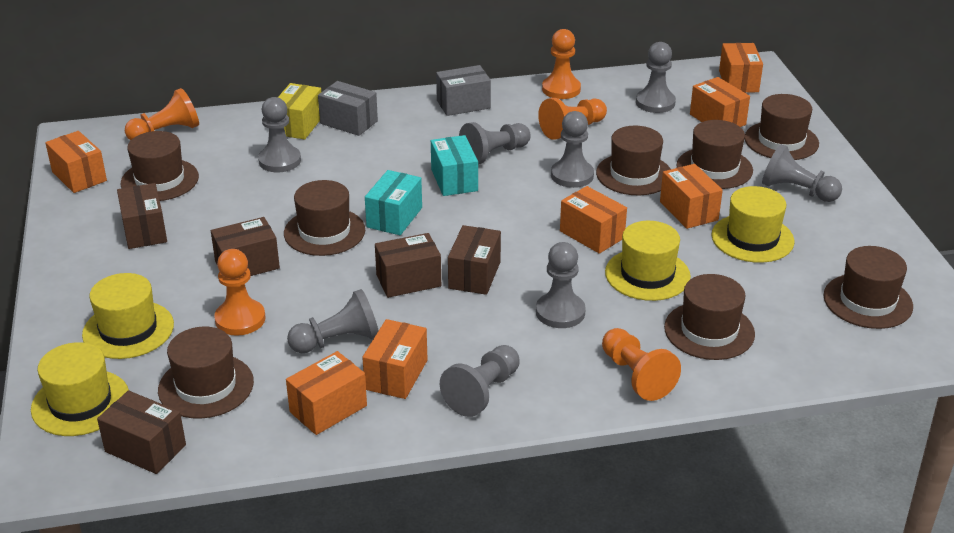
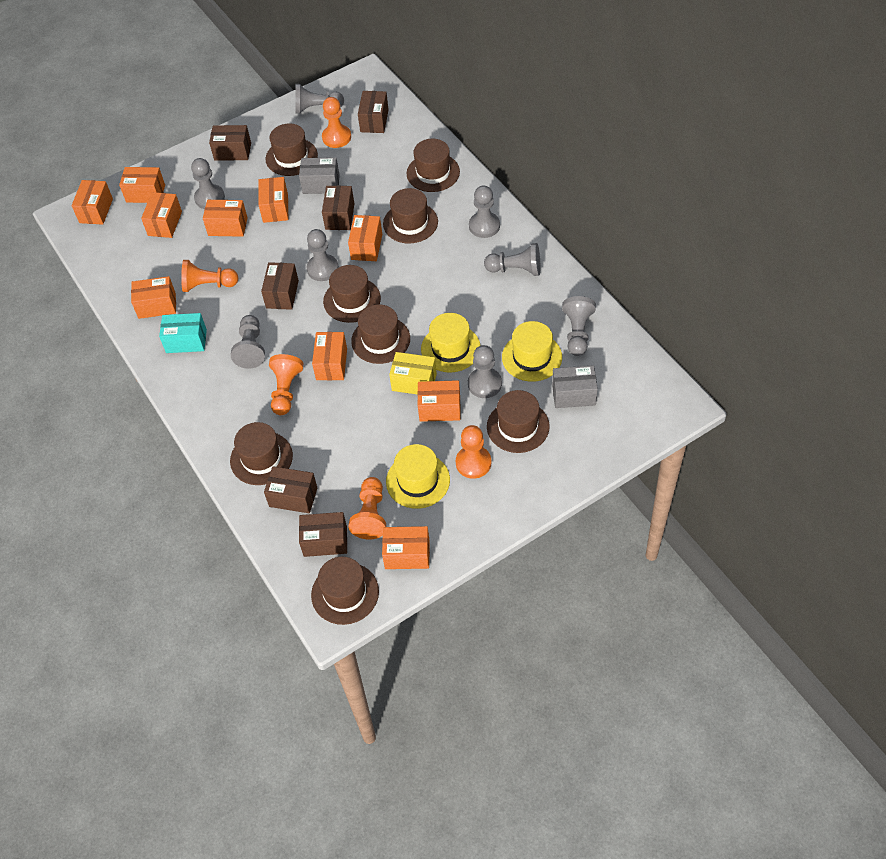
brown box: [97,390,186,474] [117,183,167,249] [211,217,280,276] [375,233,441,298] [448,225,501,295] = 5 -> [209,125,251,161] [261,262,299,310] [264,466,317,513] [299,512,347,557] [322,186,354,230] [358,91,389,133] = 6
orange box: [45,131,107,193] [286,351,367,435] [362,319,428,399] [560,186,627,254] [660,164,723,229] [690,77,750,127] [719,43,763,93] = 7 -> [72,180,113,225] [119,167,165,203] [131,276,176,319] [141,192,182,238] [203,200,248,237] [258,177,288,223] [312,332,347,380] [348,215,382,261] [382,526,430,569] [417,380,461,422] = 10
turquoise box: [365,170,422,235] [431,135,478,196] = 2 -> [159,313,207,353] = 1
yellow hat: [31,342,129,436] [82,273,174,359] [605,221,691,301] [711,186,795,263] = 4 -> [386,444,450,509] [421,313,480,372] [502,321,562,382] = 3

